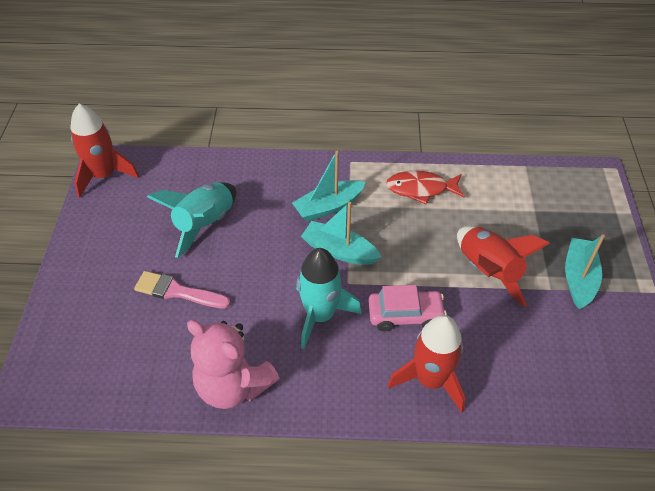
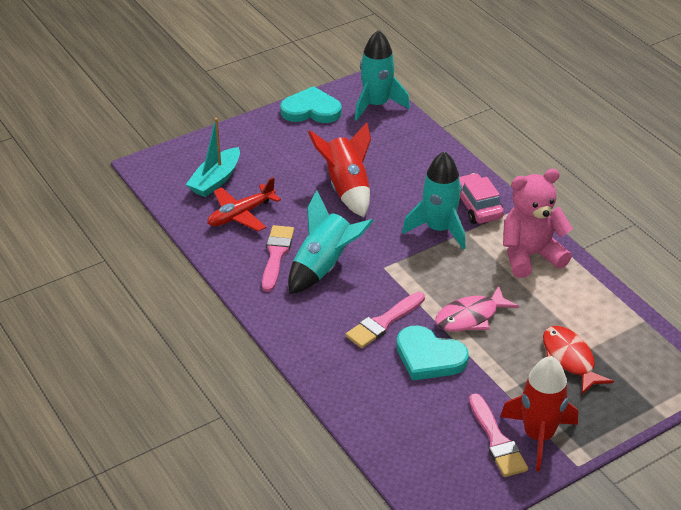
pink brush: [134,271,230,309] = 1 -> [262,225,294,292] [345,292,425,348] [469,393,528,477] = 3
pink fish: none = 0 -> [435,286,519,332] = 1
red plane: none = 0 -> [208,177,281,232] = 1
red rocket: [71,104,139,198] [388,315,465,413] [457,226,550,308] = 3 -> [308,122,371,217] [500,356,578,471] = 2
turquoise boat: [292,151,366,222] [301,202,381,265] [565,234,605,309] = 3 -> [186,118,240,197] = 1
turquoise heart: none = 0 -> [280,86,342,123] [396,326,469,380] = 2
turquoise rocket: [147,182,237,258] [296,248,361,349] = 2 -> [288,191,373,294] [355,30,410,121] [402,151,465,250] = 3

